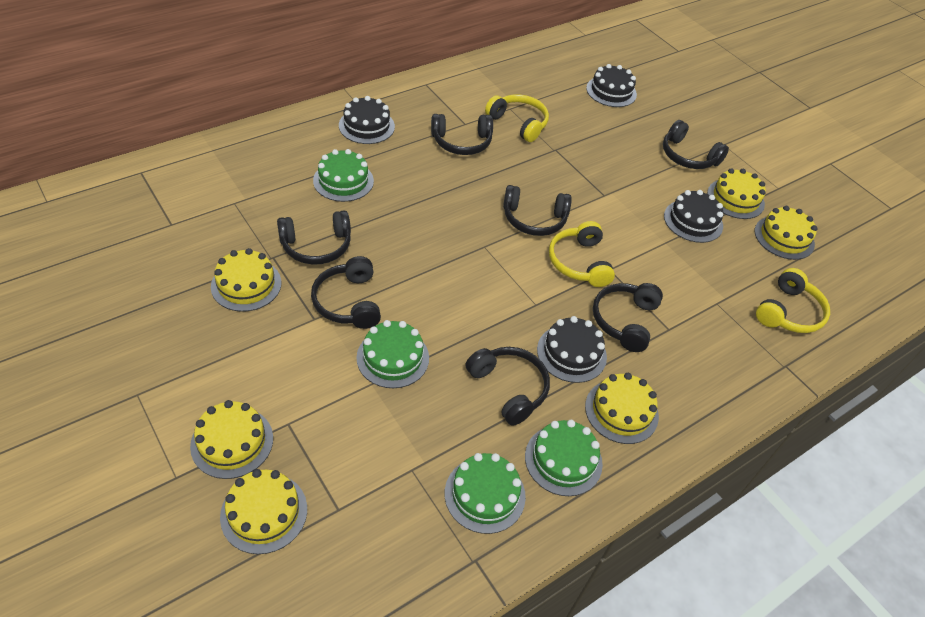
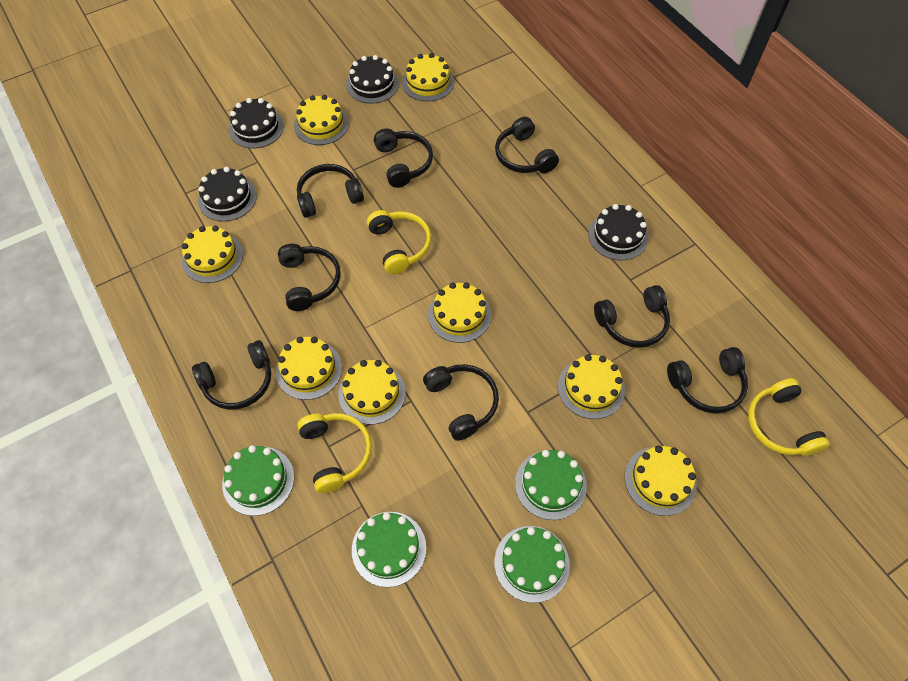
black headphones: [277,210,351,265] [311,256,381,329] [431,114,493,155] [466,347,550,426] [503,185,572,236] [593,283,663,352] [663,120,729,169] = 7 -> [192,340,271,410] [278,244,341,311] [297,164,364,218] [374,128,433,188] [423,364,499,441] [495,117,559,173] [594,285,670,348] [667,347,748,414] = 8
yellow cake: [190,400,273,479] [211,248,281,312] [220,469,307,554] [585,373,659,444] [707,168,766,219] [755,206,818,260] = 6 -> [181,226,243,283] [276,337,342,400] [294,95,349,145] [338,360,406,425] [402,53,454,102] [428,282,491,343] [558,354,625,419] [625,445,697,516] = 8

